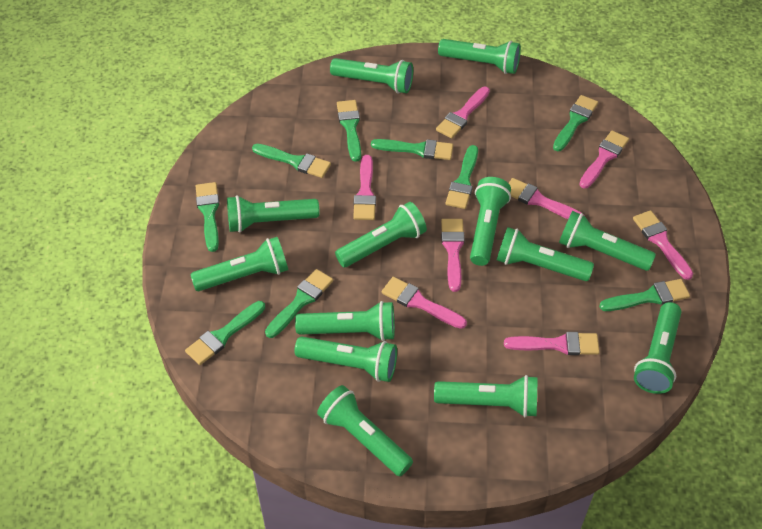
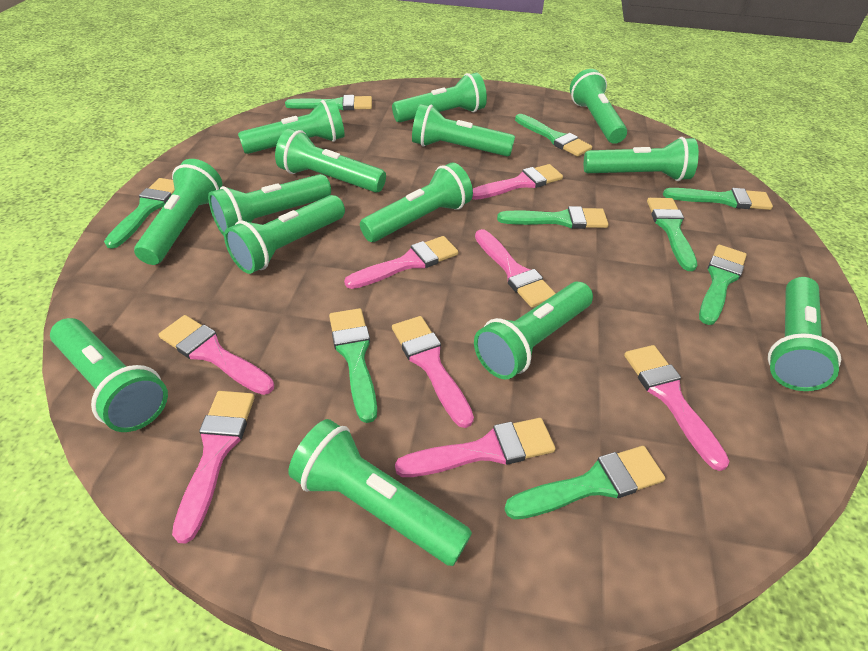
green flashlight: [190,237,288,291] [227,195,319,233] [295,301,395,341] [295,336,397,382] [317,385,413,476] [330,58,413,93] [335,202,427,267] [434,375,537,417] [438,39,521,74] [470,177,511,266] [497,227,594,281] [559,211,656,271] [634,302,682,394] = 13 -> [50,318,168,432] [134,159,222,265] [208,174,331,236] [224,195,345,274] [238,99,345,154] [275,129,386,193] [288,419,472,566] [360,163,473,242] [392,73,487,122] [412,104,515,156] [474,282,593,379] [570,69,627,144] [584,137,699,181] [768,277,841,391] = 14

